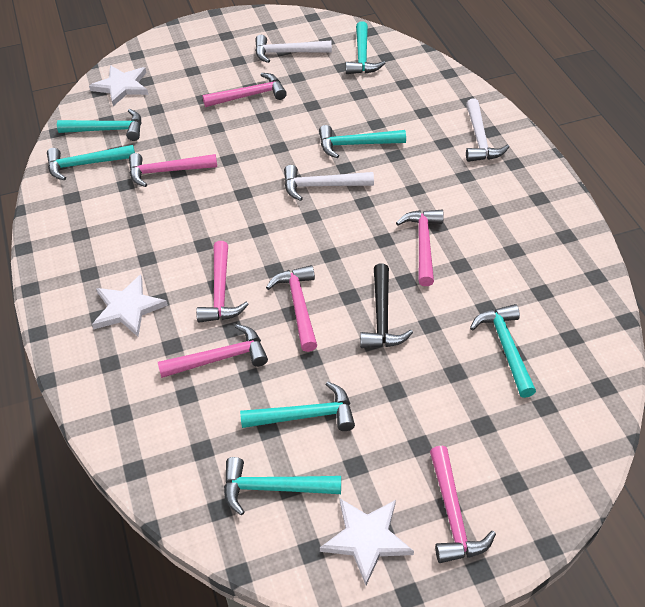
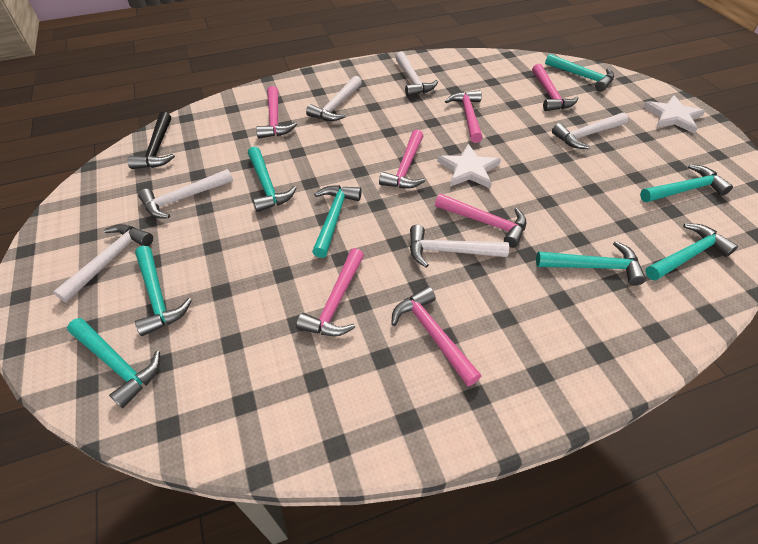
turquoise hammer: [47,145,135,180] [57,109,141,141] [224,457,341,515] [240,382,355,431] [319,125,406,158] [346,21,385,74] [470,304,536,398] = 7 -> [67,318,160,408] [135,246,192,336] [248,147,296,212] [312,185,362,258] [536,241,646,286] [545,54,614,92] [640,164,733,202] [645,223,738,281] = 8
white hammer: [255,35,332,63] [284,165,374,201] [466,98,509,162] = 3 -> [53,224,153,302] [138,169,233,218] [306,76,362,121] [395,51,438,97] [410,225,509,268] [552,113,628,149] = 6
white star: [89,65,148,106] [92,274,168,337] [320,498,414,585] = 3 -> [437,144,501,189] [643,95,705,134] = 2

